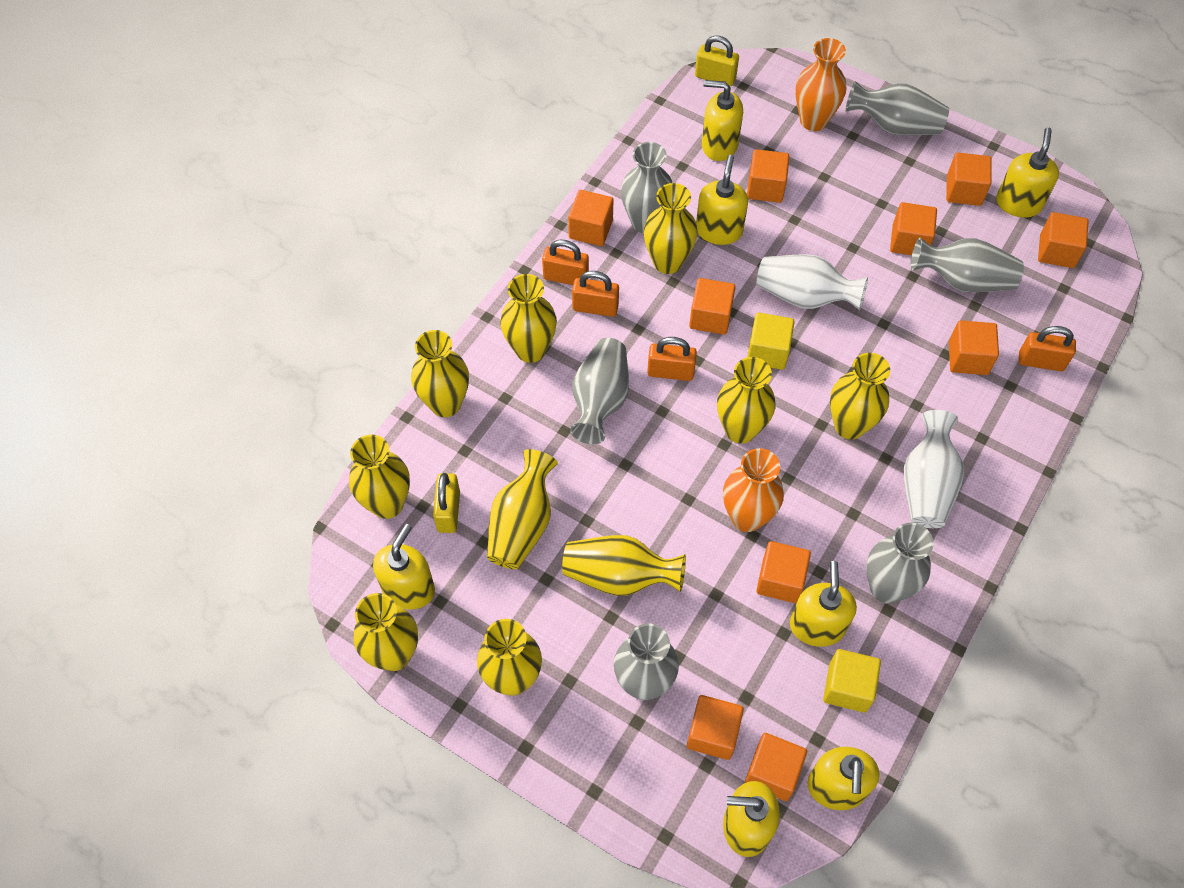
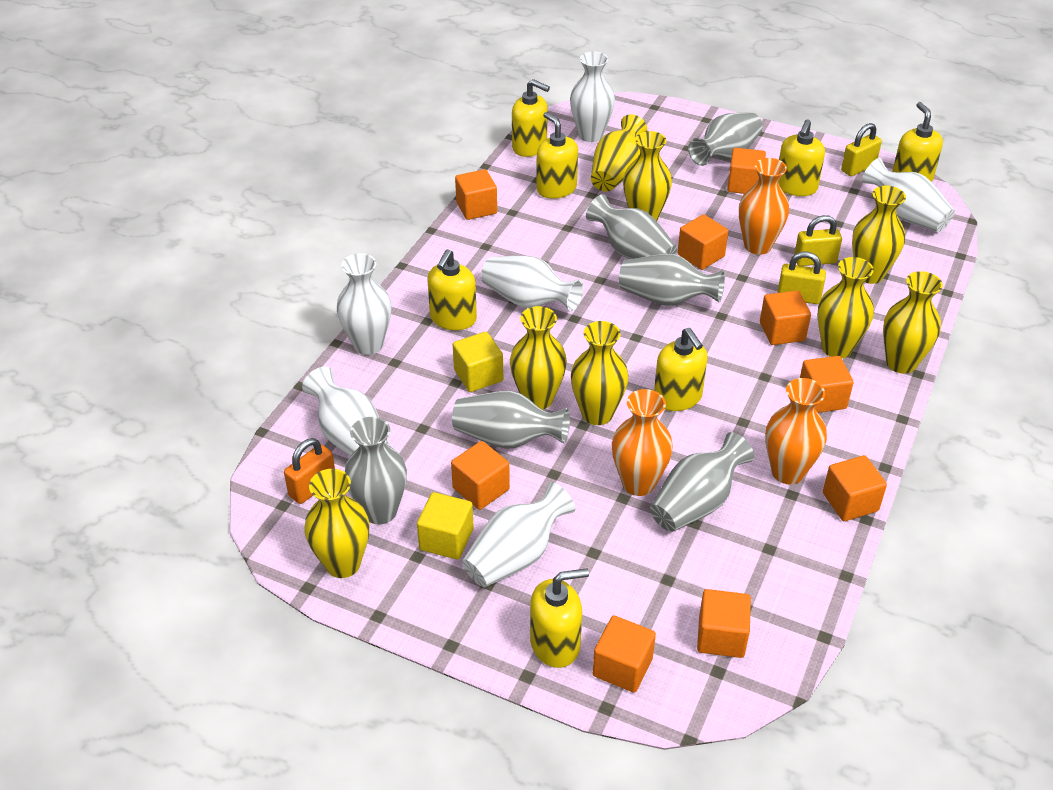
orange cube: [568,190,613,246] [687,695,744,760] [689,278,736,335] [745,733,807,801] [747,149,790,203] [756,541,811,603] [890,202,937,255] [946,153,992,206] [949,320,999,375] [1038,212,1089,268] = 10 -> [451,441,510,510] [455,169,497,220] [593,616,656,693] [678,214,728,270] [697,589,751,658] [727,148,766,194] [760,291,811,345] [800,356,854,413] [823,455,887,521] = 9
orange padlock: [542,240,589,285] [572,271,619,317] [647,337,697,381] [1019,326,1076,371] = 4 -> [284,438,335,504] = 1
orange vase: [723,448,784,532] [795,38,846,131] = 2 -> [612,389,673,496] [739,158,789,255] [765,378,827,484] = 3
white vase: [757,254,868,310] [904,410,964,528] = 2 -> [302,367,390,456] [337,253,391,355] [462,482,575,587] [481,256,583,311] [570,51,615,142] [862,158,955,232] = 6
yellow padlock: [433,473,460,533] [695,35,739,86] = 2 -> [777,252,826,304] [794,215,842,266] [841,123,882,176] = 3
yellow vase: [349,434,410,519] [354,593,418,671] [411,330,469,417] [477,619,542,696] [487,449,558,569] [500,274,557,363] [562,535,686,596] [644,183,698,274] [717,357,776,444] [830,353,890,439] = 10 -> [304,469,369,578] [510,306,567,409] [571,321,629,425] [591,114,647,192] [623,131,672,221] [818,257,874,358] [852,186,906,284] [883,271,943,374] = 8

